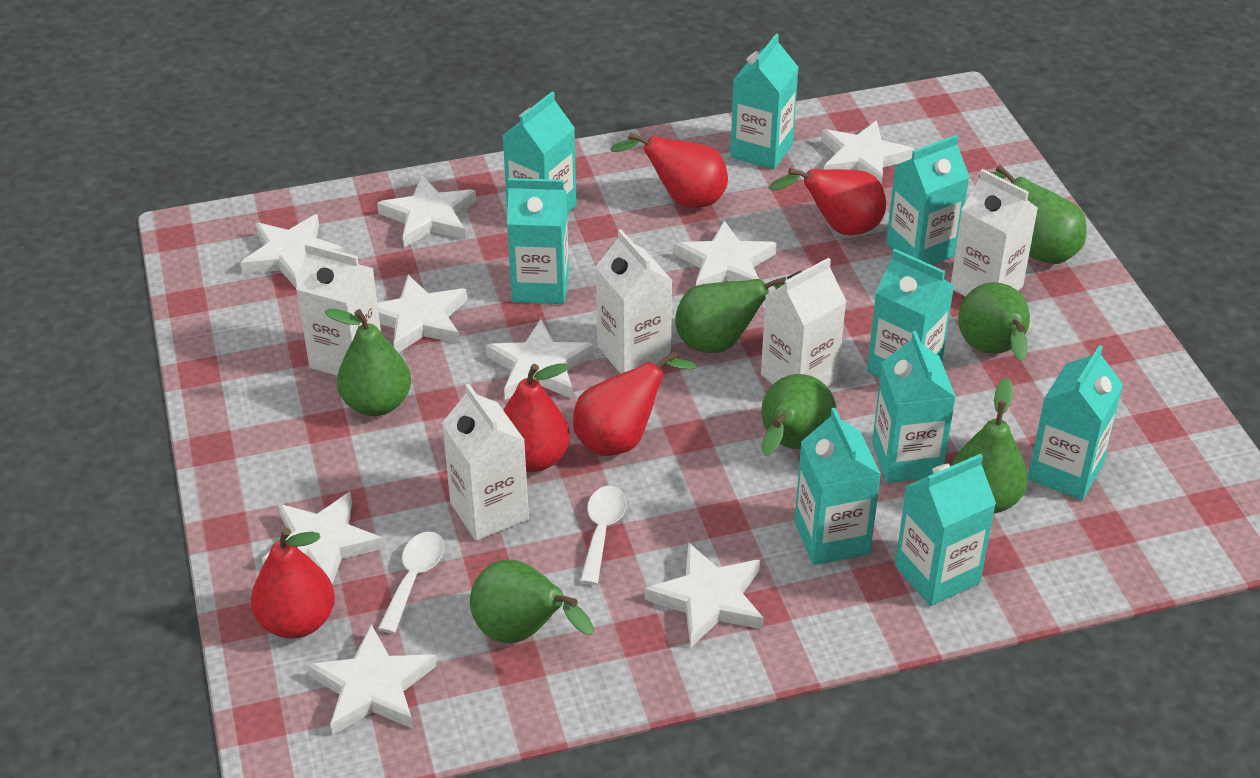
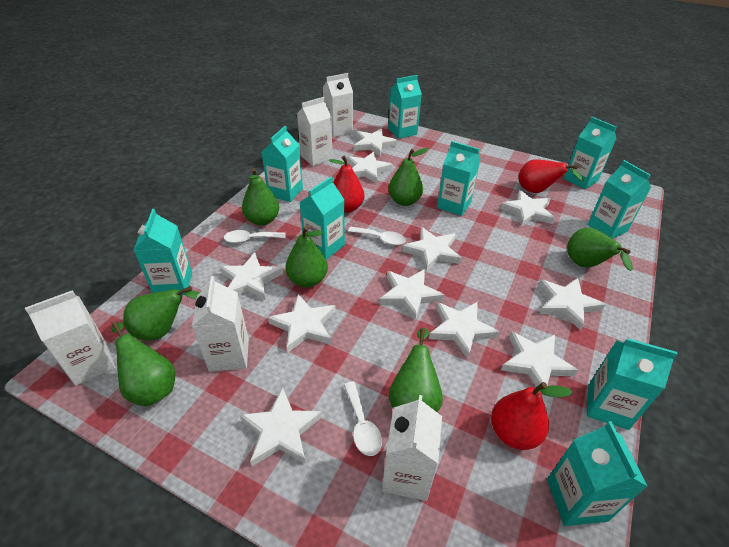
red pear: [251,528,335,639] [503,363,570,472] [573,350,697,456] [610,132,728,208] [769,168,886,235] = 5 -> [329,156,364,213] [491,382,573,450] [518,159,584,193] = 3
white spoon: [378,532,444,633] [580,486,627,585] = 2 -> [224,230,286,243] [344,382,382,456] [348,227,406,245] = 3
white star: [241,214,344,288] [262,492,384,584] [307,624,436,735] [377,176,476,247] [377,275,467,353] [486,319,594,400] [645,542,764,648] [675,220,777,286] [821,120,915,185] = 9 -> [220,252,283,300] [240,388,322,466] [268,294,335,352] [347,152,393,184] [354,128,398,156] [379,269,444,321] [402,227,461,272] [429,302,499,359] [500,190,555,227] [501,331,578,396] [538,278,606,331] = 11

